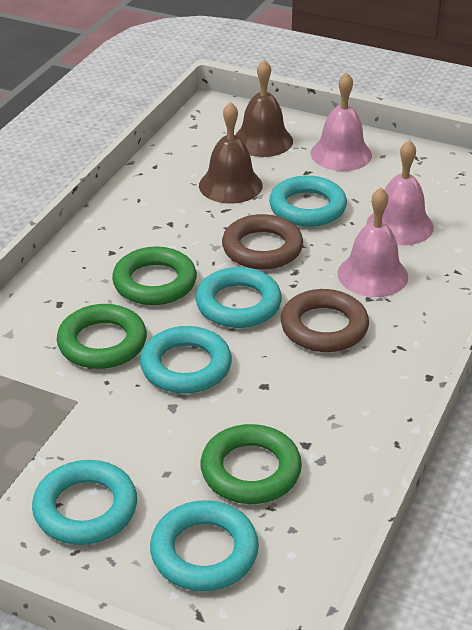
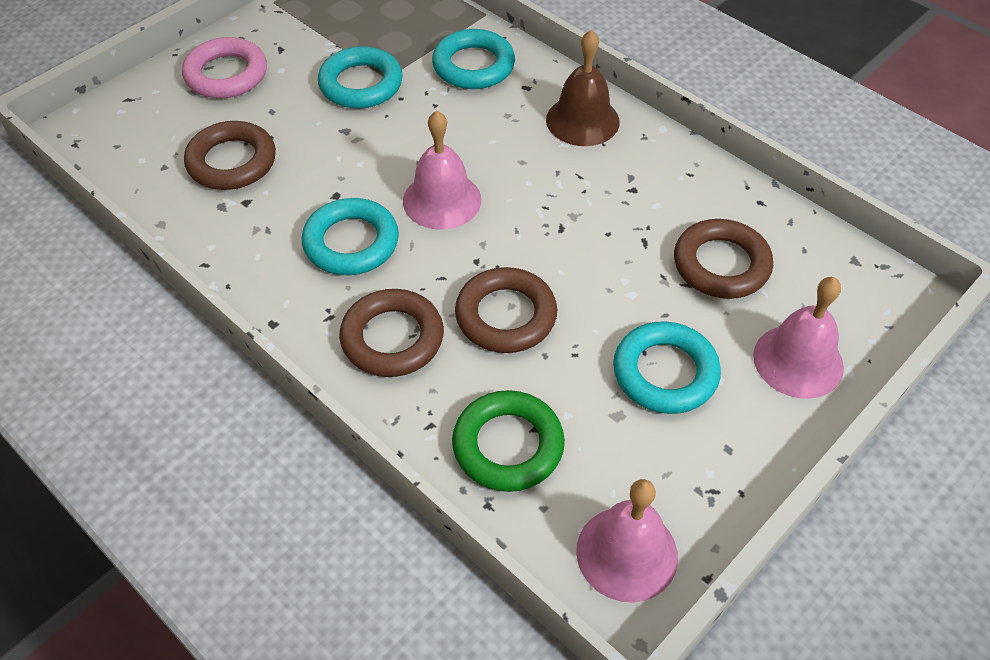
brown bell: [199,102,263,204] [235,59,293,157] = 2 -> [546,30,620,146] = 1
brown ring: [222,214,303,270] [281,289,369,352] = 2 -> [184,121,276,190] [339,289,444,377] [455,267,557,353] [674,219,773,299] = 4
green ring: [57,304,147,369] [112,247,197,305] [200,424,302,504] = 3 -> [452,390,565,492] = 1
pink ring: none = 0 -> [182,37,267,98] = 1
turquoise ring: [32,460,137,545] [140,326,232,394] [150,500,259,591] [196,267,282,328] [269,175,347,227] = 5 -> [302,198,399,275] [318,46,403,109] [432,29,515,89] [613,321,721,414] = 4

